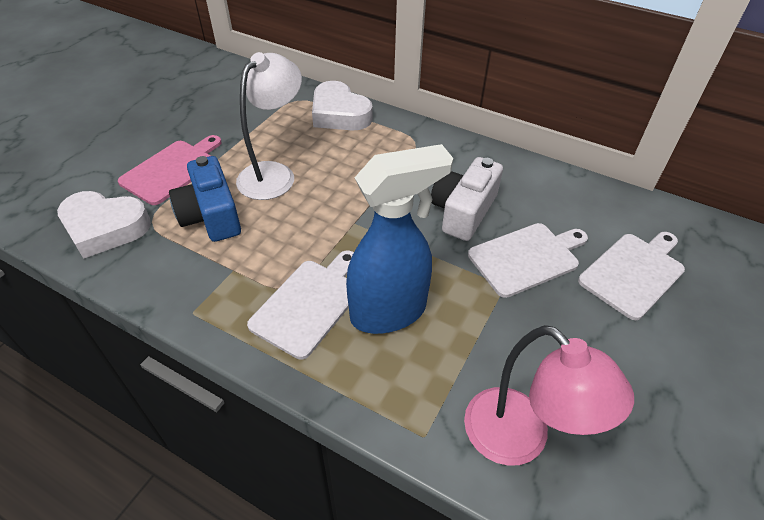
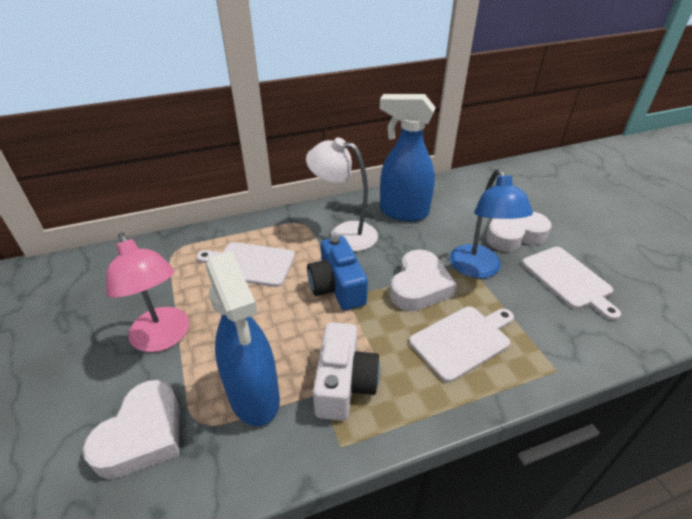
blue lamp: none = 0 -> [450,168,533,278] = 1
blue spray bottle: [346,144,453,334] = 1 -> [206,251,280,426] [380,94,436,221] = 2
pink cutting board: [118,135,222,205] = 1 -> none = 0
white heart: [57,191,151,259] [312,81,373,131] = 2 -> [83,380,179,479] [390,249,457,311] [486,212,551,252] = 3

